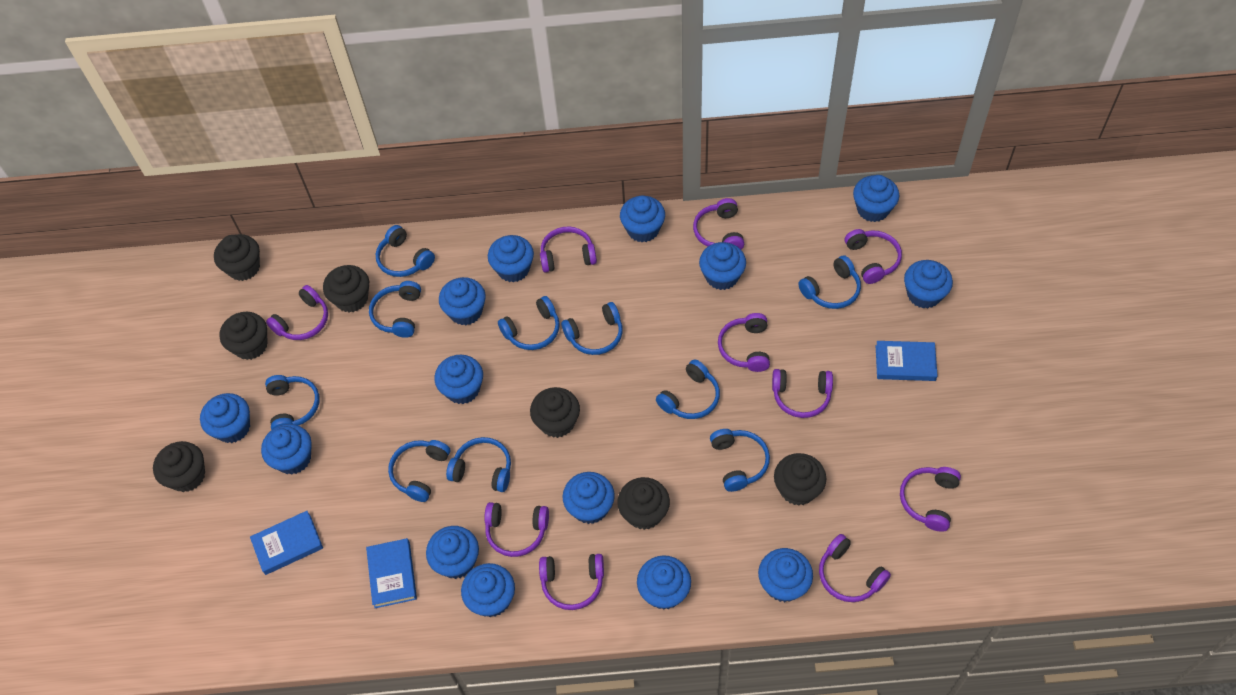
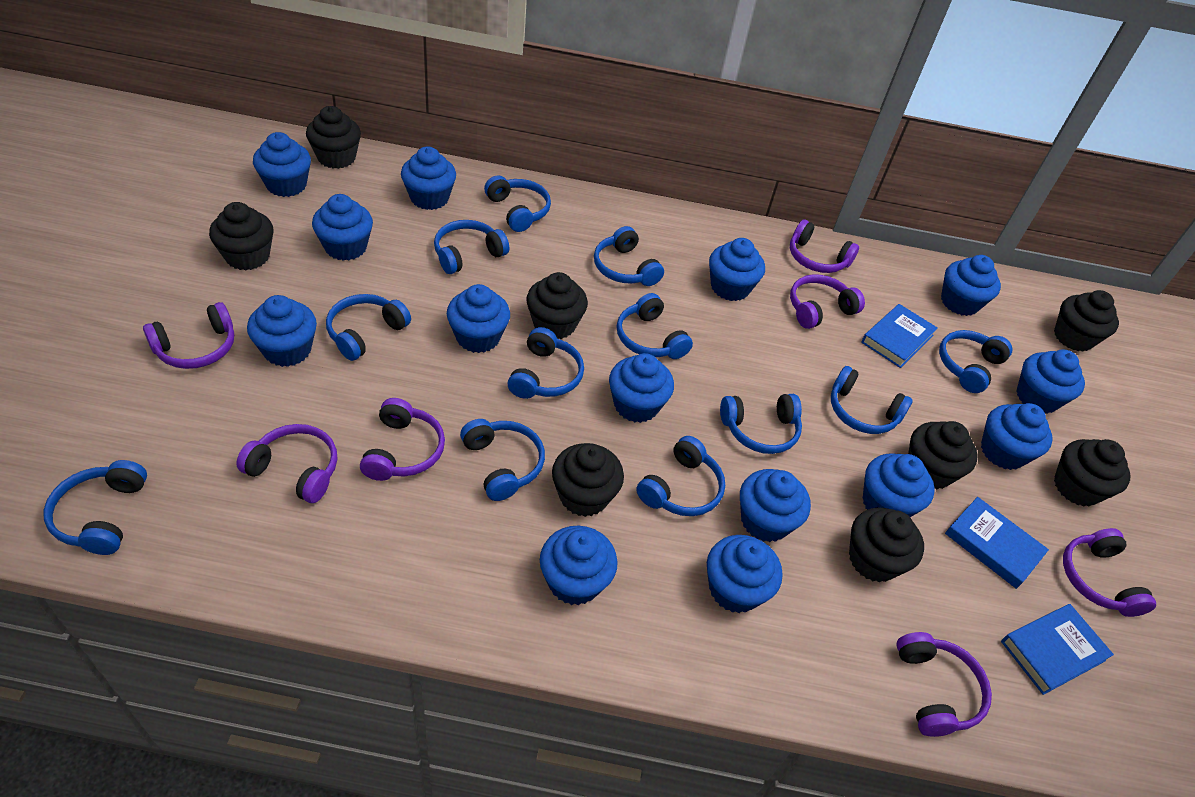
black cupcake: [153,441,205,492] [214,234,260,281] [219,312,267,360] [323,265,369,312] [530,387,580,438] [617,477,670,530] [774,453,827,506] = 7 -> [209,202,273,271] [306,106,361,169] [526,272,588,339] [552,443,624,517] [849,507,924,582] [908,421,977,489] [1054,290,1119,352] [1054,439,1131,506] = 8
blue headphones: [265,375,319,430] [369,281,421,338] [376,225,435,277] [388,440,450,502] [446,437,511,492] [498,296,560,350] [561,302,623,355] [656,359,720,419] [710,429,770,492] [798,255,861,309] = 10 -> [43,460,147,555] [326,294,411,361] [434,220,509,274] [460,419,545,501] [484,176,551,232] [508,327,584,399] [594,226,664,286] [617,293,693,359] [636,436,725,516] [720,394,802,454] [831,366,913,434] [939,330,1013,393] = 12
purple headphones: [266,285,328,340] [484,502,549,557] [539,554,604,610] [540,227,597,273] [693,198,744,249] [718,313,770,372] [772,369,833,418] [819,534,891,602] [845,229,902,284] [900,467,961,532] = 10 -> [143,302,234,369] [236,424,337,503] [360,398,445,481] [790,220,859,273] [790,274,865,329] [896,632,992,737] [1063,528,1156,617] = 7

